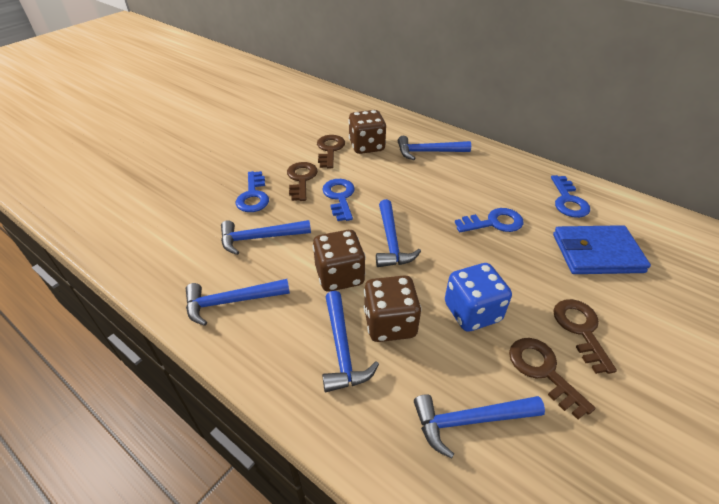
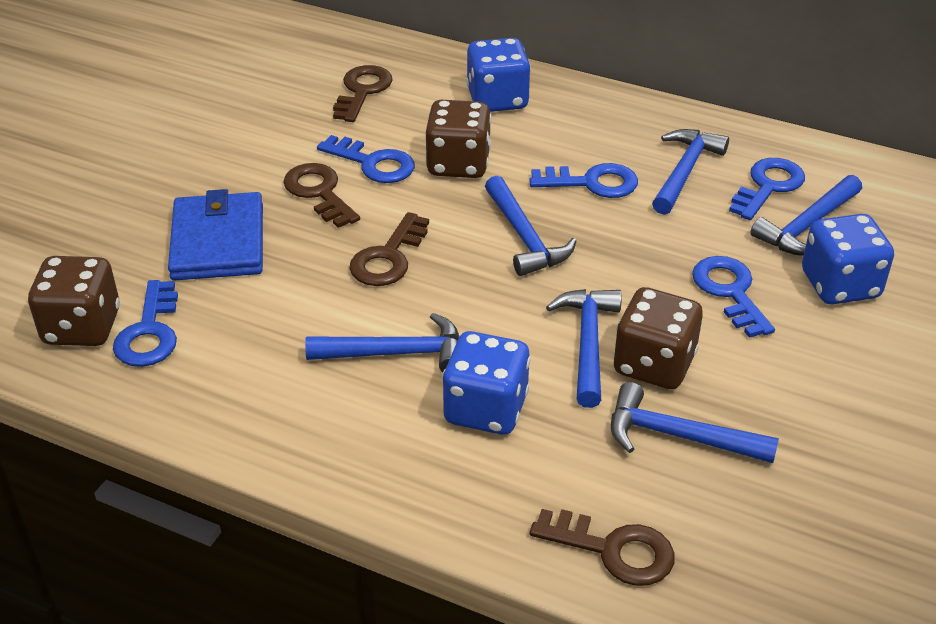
blue dice: [445,263,512,332] = 1 -> [442,331,530,435] [466,38,531,112] [802,214,894,304] = 3
blue key: [236,171,269,212] [322,179,355,221] [455,208,523,232] [551,175,590,218] = 4 -> [113,280,178,367] [317,135,415,183] [529,163,638,198] [692,256,775,338] [729,158,805,220] = 5

